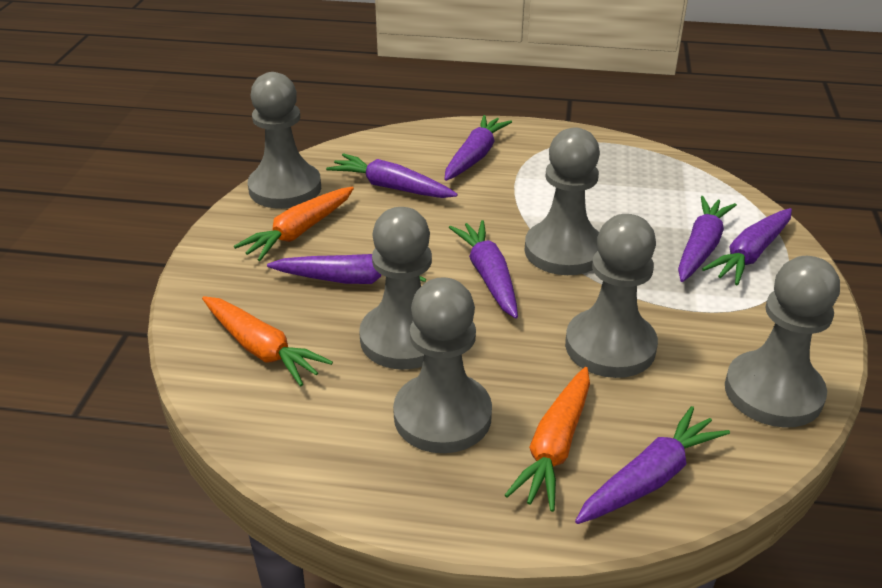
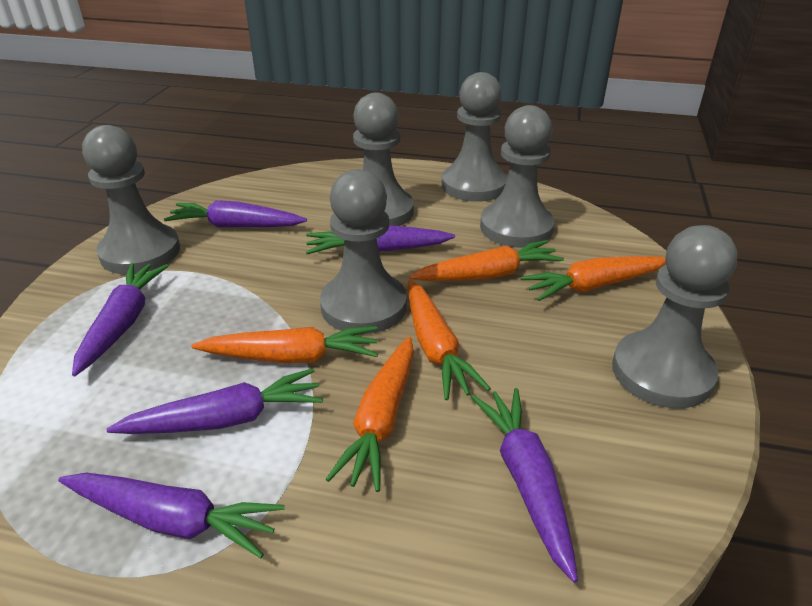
orange carrot: [202,296,333,386] [234,187,354,261] [505,367,590,512] = 3 -> [191,326,378,363] [326,337,414,492] [408,280,491,400] [410,240,564,281] [520,256,666,301] = 5
purple carrot: [267,254,426,284] [326,153,458,198] [444,115,512,181] [449,220,518,319] [575,406,730,524] [678,196,737,282] [702,208,792,285] = 7 -> [58,473,285,558] [72,263,168,376] [106,368,323,434] [164,200,307,227] [306,225,455,254] [471,388,578,583] = 6

